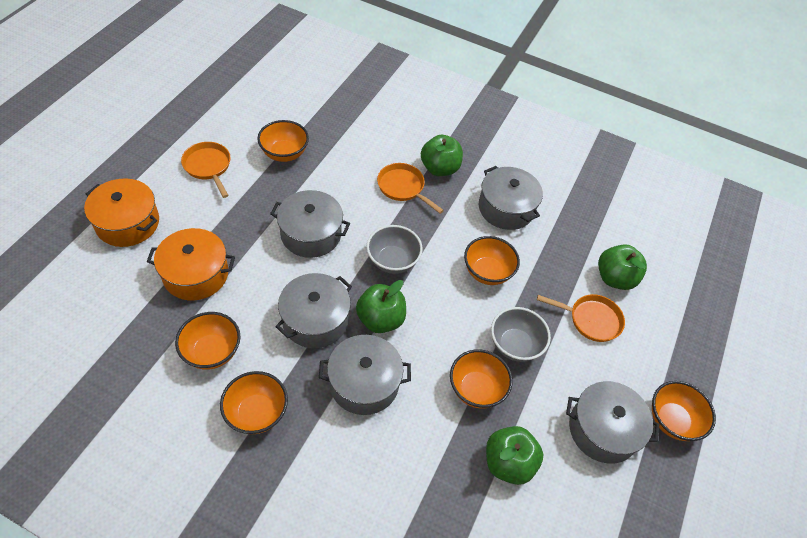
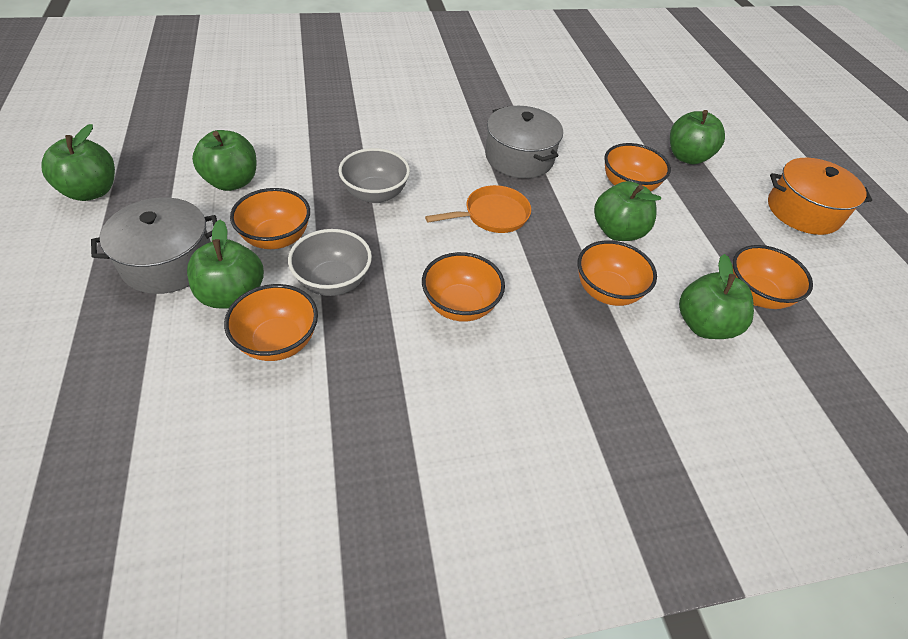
green apple: [356,280,406,333] [421,135,463,176] [486,426,543,485] [598,244,647,290] = 4 -> [41,124,115,201] [187,220,264,309] [192,130,256,191] [594,181,661,241] [670,110,725,165] [679,254,754,339] = 6
grey pot: [270,190,350,258] [275,273,352,348] [319,335,411,415] [479,166,543,230] [566,381,659,464] = 5 -> [91,197,217,294] [485,106,563,178] = 2
orange pan: [181,142,231,198] [377,163,444,214] [537,294,625,342] = 3 -> [425,185,531,233] = 1
orange pot: [84,178,159,247] [147,228,235,301] = 2 -> [768,158,872,235] = 1

